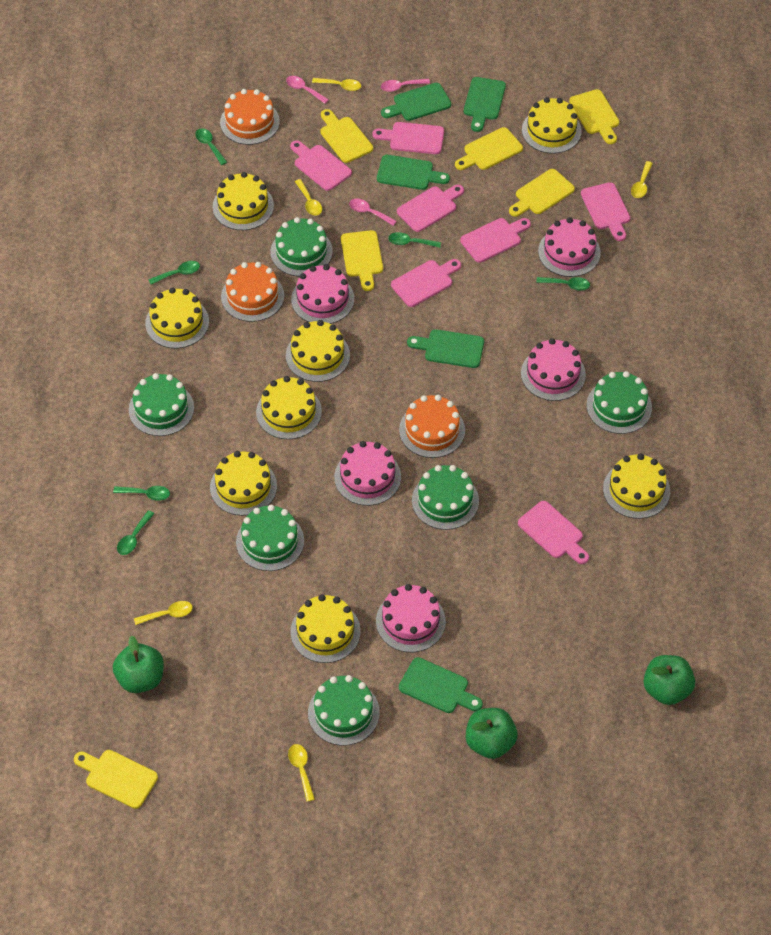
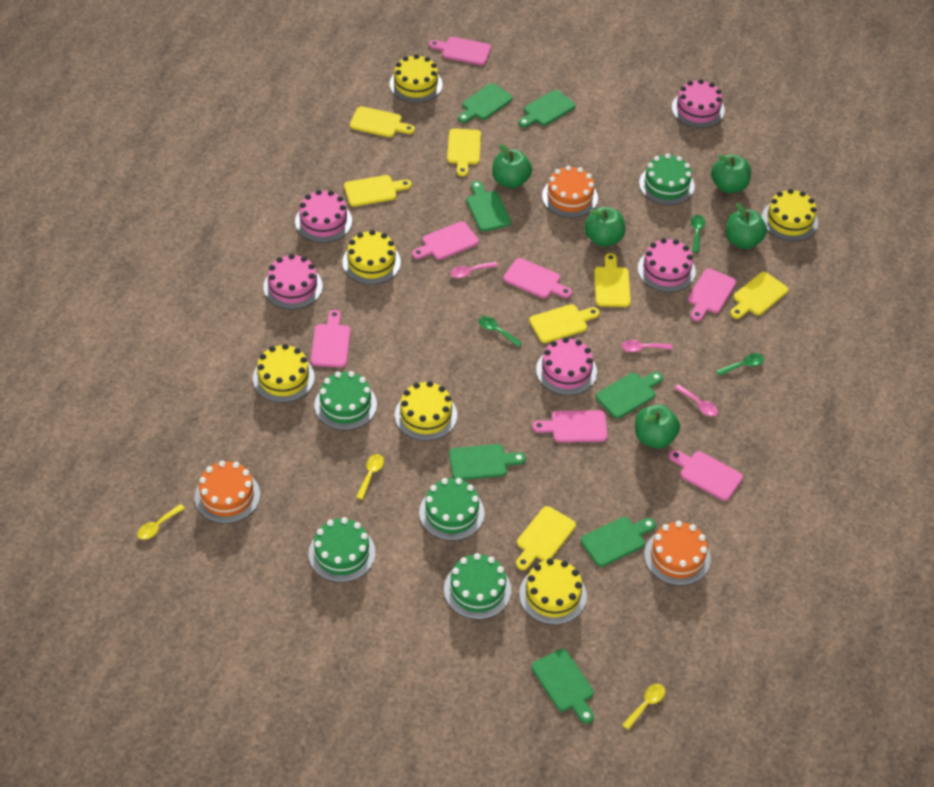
green apple: [113,636,164,693] [466,708,518,759] [643,655,695,705] = 3 -> [492,144,532,188] [584,207,625,247] [635,405,680,448] [711,154,751,193] [726,203,767,249] = 5
green cake: [129,373,194,436] [236,504,304,571] [270,217,333,277] [308,675,380,746] [412,465,479,530] [587,371,652,434] = 6 -> [308,517,375,582] [314,371,377,430] [419,478,484,541] [444,553,511,620] [639,154,695,205] = 5
green cutting board: [377,155,450,190] [381,83,451,121] [399,657,483,713] [407,329,484,368] [464,77,506,132] = 5 -> [449,444,526,480] [458,83,513,123] [466,181,511,232] [518,90,575,127] [531,649,594,724] [581,517,656,567] [596,372,663,419] = 7
green spoon: [113,486,170,501] [117,510,154,555] [148,261,200,284] [195,128,227,165] [388,232,441,248] [536,277,590,291] = 6 -> [479,316,522,347] [691,215,705,252] [716,353,764,376] = 3
yellow cake: [145,287,209,348] [210,451,277,516] [213,172,274,230] [256,376,322,439] [286,320,350,382] [290,594,361,663] [522,97,582,154] [603,453,670,519] = 8 -> [253,344,315,403] [342,230,401,285] [390,54,443,103] [395,381,457,441] [519,558,587,625] [762,189,818,241] = 6
yellow cutting board: [74,750,158,809] [320,109,373,163] [341,230,383,291] [455,127,523,170] [509,169,575,217] [569,89,619,144] = 6 -> [344,175,412,207] [350,106,415,137] [447,129,481,177] [516,506,576,570] [529,304,600,343] [594,253,631,307] [730,272,788,319] = 7
yellow spoon: [134,601,193,625] [288,744,315,802] [295,179,322,216] [312,78,361,91] [631,161,653,198] = 5 -> [137,504,185,540] [356,454,384,500] [622,684,665,730] = 3

